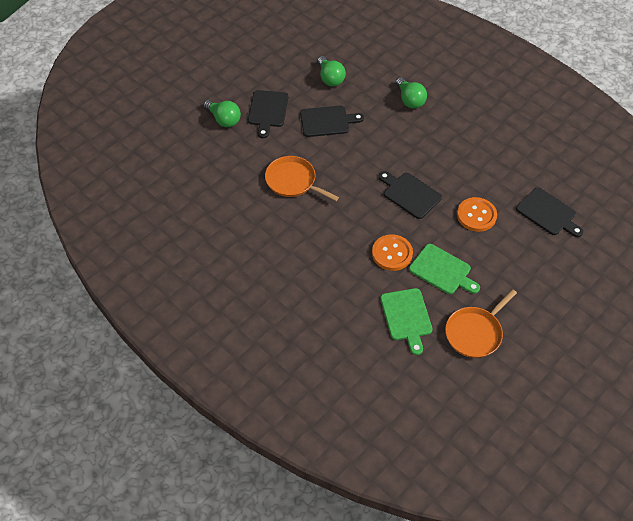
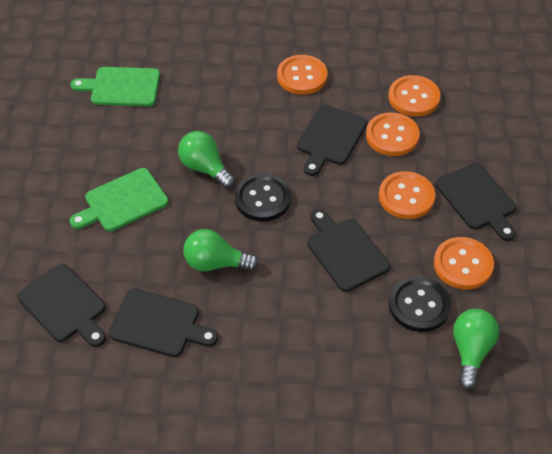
black button: none = 0 -> [235,174,291,222] [389,276,451,332] = 2
black cutting board: [248,90,289,138] [300,106,364,137] [379,171,442,219] [516,187,583,237] = 4 -> [17,264,106,347] [109,289,218,357] [297,105,367,176] [307,209,390,292] [435,163,516,241] = 5
orange button: [372,234,413,271] [457,197,497,232] = 2 -> [277,55,327,95] [366,112,420,156] [379,171,435,219] [388,75,441,116] [434,237,494,289] = 5
orange pan: [265,156,339,201] [445,289,517,358] = 2 -> none = 0

